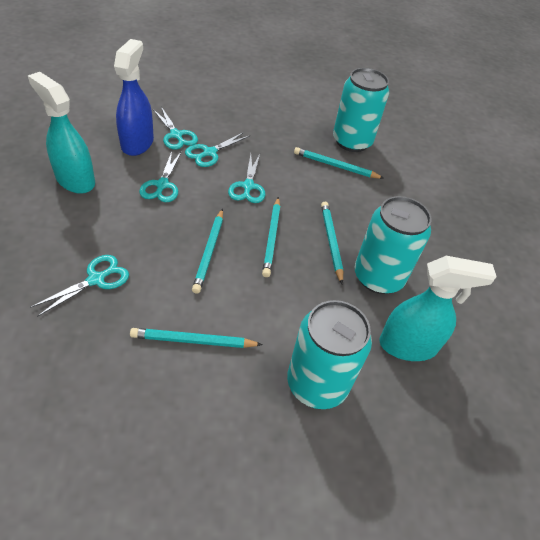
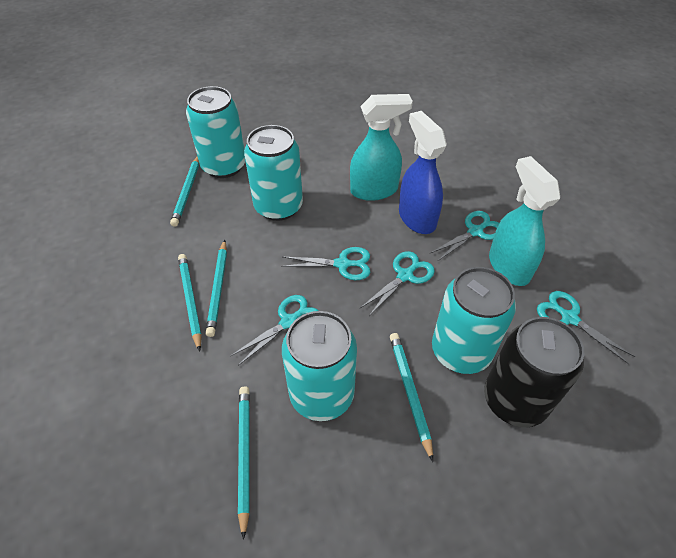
black can: none = 0 -> [484,317,584,427] = 1
turquoise can: [287,300,372,409] [333,68,389,152] [355,196,432,294] = 3 -> [186,86,245,178] [244,125,303,221] [282,311,357,421] [432,267,516,374] = 4

